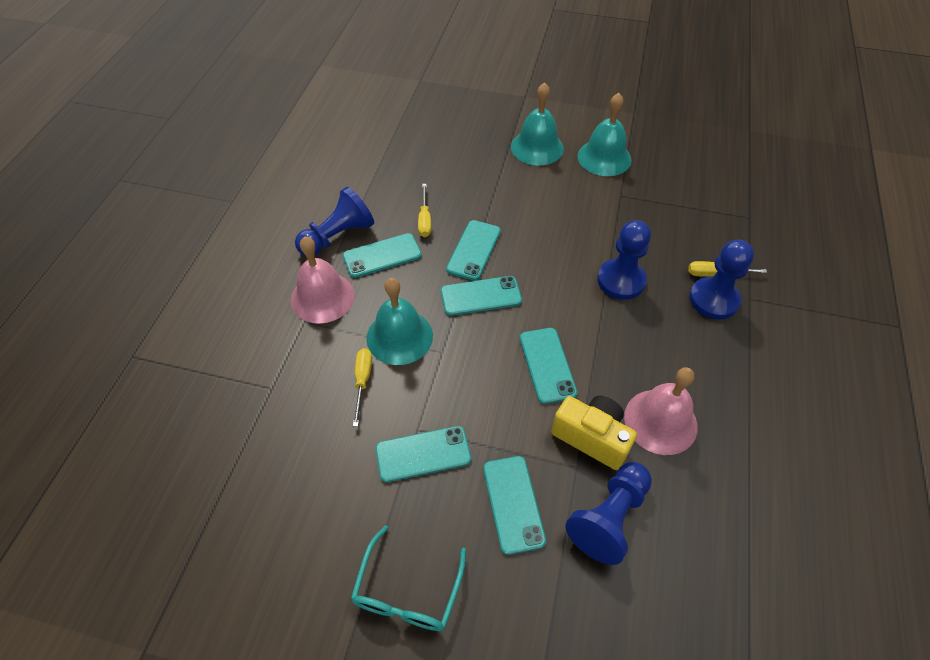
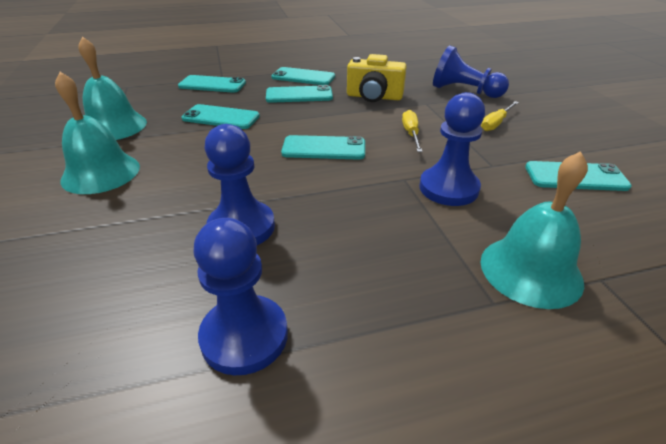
pink bell: [291,237,355,324] [624,367,698,455] = 2 -> none = 0
turquoise glasses: [351,525,466,631] = 1 -> none = 0
yellow screwdriver: [353,348,372,426] [418,184,431,237] [688,261,767,277] = 3 -> [402,110,423,152] [481,101,519,131] = 2

